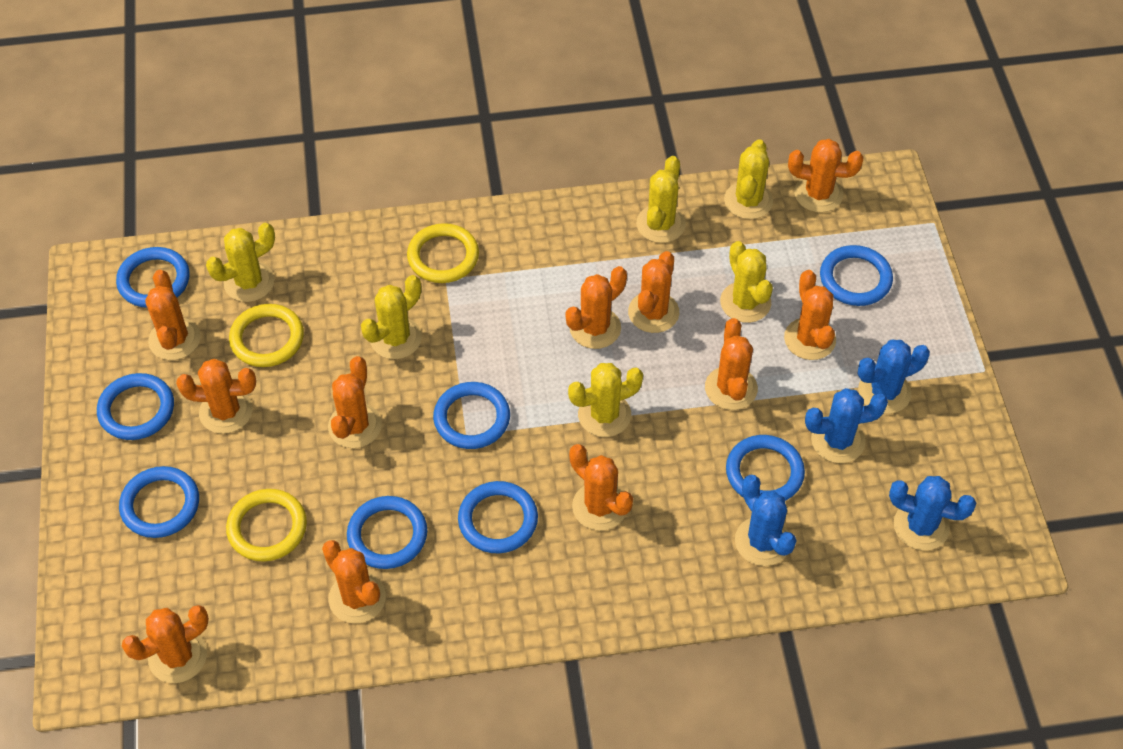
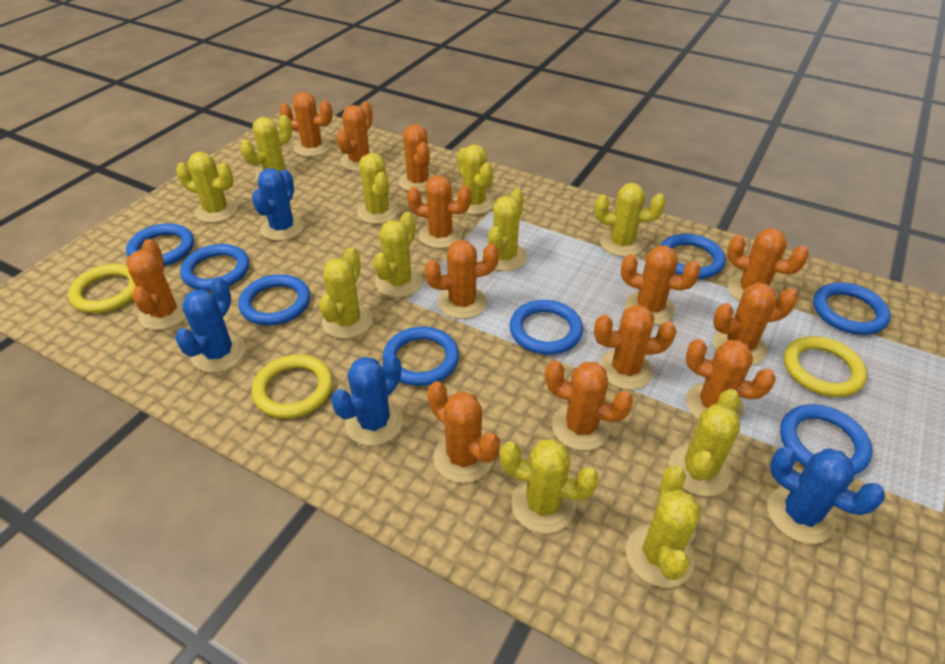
orange cactus: [122,605,209,683] [145,269,201,360] [176,359,256,434] [322,540,386,624] [328,356,382,448] [566,266,627,349] [569,444,633,531] [628,251,679,333] [705,318,758,410] [784,270,836,360] [788,139,864,212] = 11 -> [126,239,186,330] [279,92,333,157] [337,101,373,171] [399,124,435,192] [407,175,472,248] [425,240,499,319] [427,381,500,483] [545,361,633,451] [594,305,677,390] [621,246,701,325] [686,339,776,421] [713,282,798,365] [727,228,809,301] = 13
yellow cactus: [206,223,275,302] [361,275,422,359] [568,363,643,437] [636,156,686,243] [720,241,773,323] [724,139,773,219] = 6 -> [176,152,238,223] [241,115,295,180] [319,247,372,339] [357,153,399,224] [373,212,422,298] [455,144,495,215] [482,189,527,271] [500,439,599,534] [595,183,666,257] [626,466,701,588] [669,389,740,497] = 11

